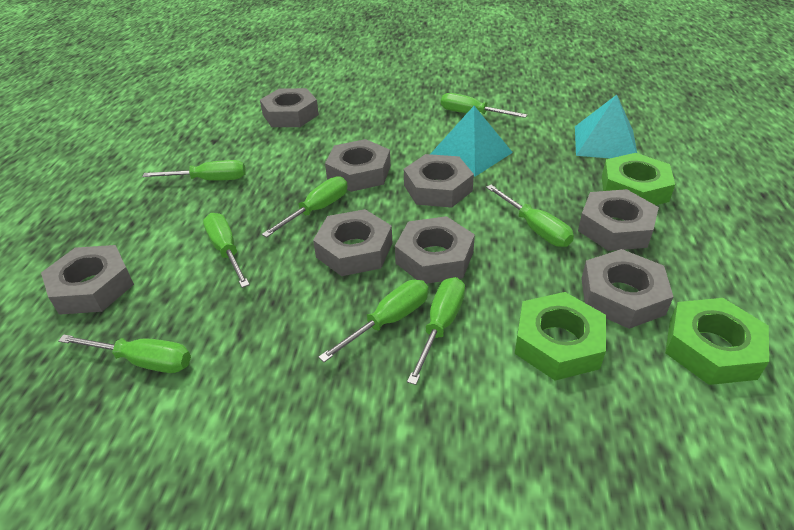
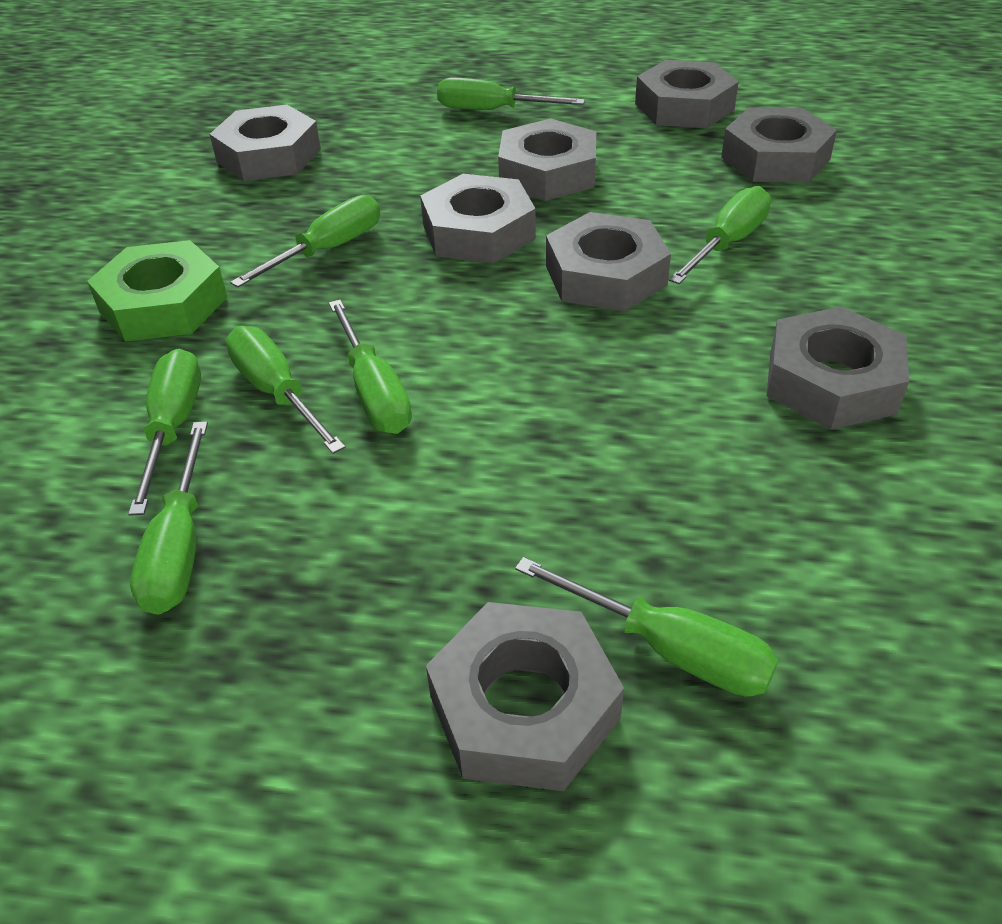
green nut: [515,292,606,381] [602,153,675,205] [665,298,769,385] = 3 -> [87,240,227,342] = 1
turquoise pyramid: [431,106,513,177] [575,95,637,158] = 2 -> none = 0

